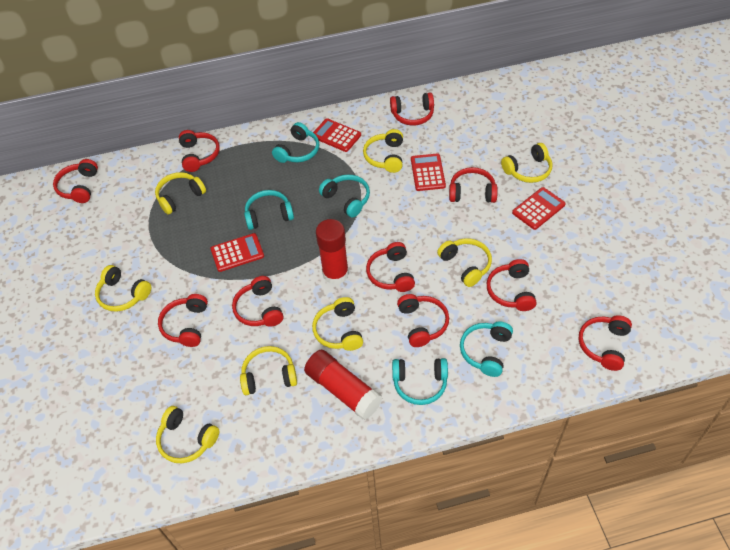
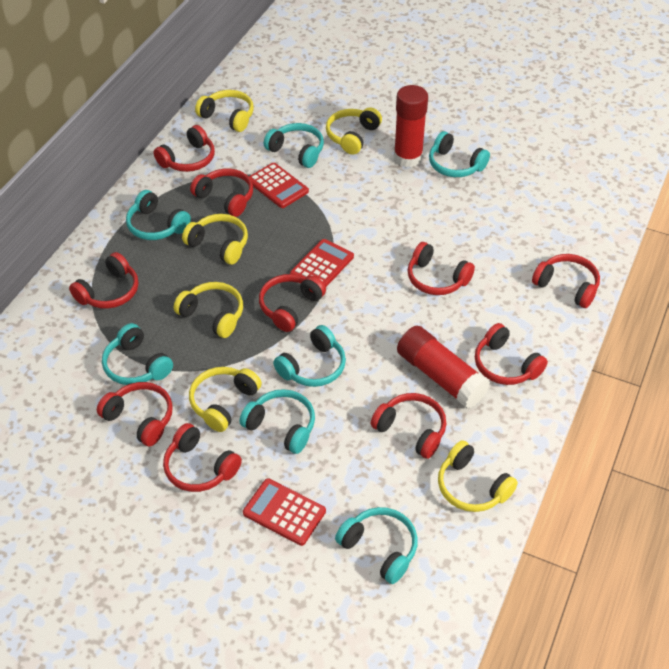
red calculator: [210,233,264,272] [313,118,361,152] [411,154,446,191] [512,187,566,230] = 4 -> [243,478,326,546] [249,163,309,208] [290,239,354,287] = 3
turquoise headphones: [244,190,294,230] [272,122,319,163] [319,174,370,218] [392,358,448,405] [460,322,513,377] = 5 -> [102,323,173,385] [126,190,191,240] [239,389,315,454] [264,123,324,168] [273,325,346,387] [335,507,418,584] [429,131,490,177] = 7
yellow headphones: [95,265,151,312] [155,172,206,214] [156,406,219,463] [240,346,297,395] [312,297,363,351] [363,129,403,173] [437,238,492,287] [501,143,552,183] = 8 -> [174,282,243,338] [182,214,248,265] [189,367,262,432] [195,90,254,132] [326,107,382,154] [438,440,518,512] = 6

